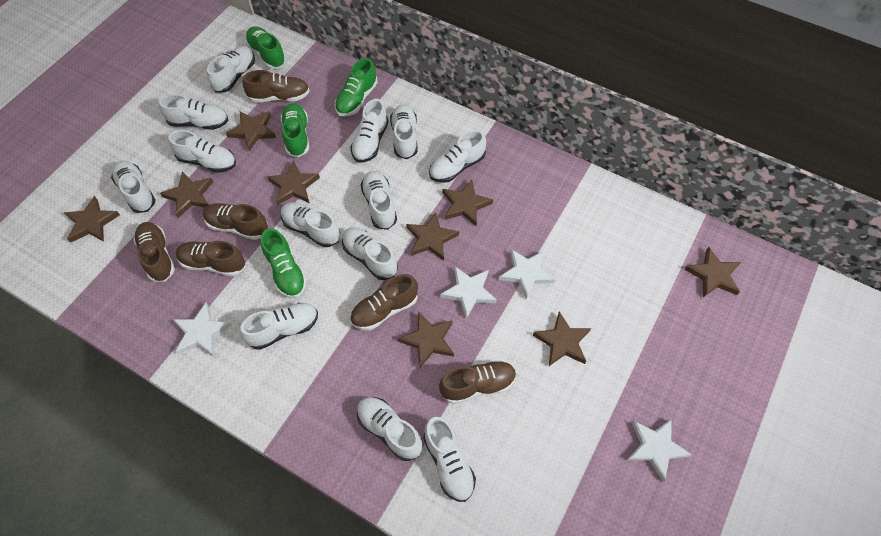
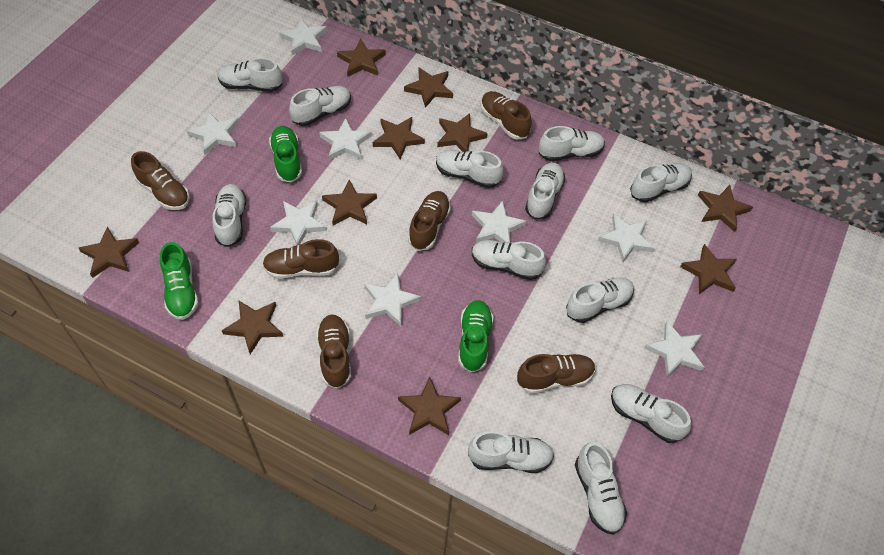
brown star: [64,196,120,243] [160,172,213,218] [226,111,276,151] [268,161,320,205] [398,311,454,368] [406,212,459,261] [443,180,493,226] [533,311,591,366] [684,247,741,298] = 9 -> [79,227,139,278] [222,301,283,354] [322,180,377,225] [337,39,386,77] [373,117,425,159] [398,377,461,435] [404,67,453,108] [437,113,488,152] [680,244,737,294] [698,185,753,232] = 10
green shoe: [245,26,286,69] [261,228,307,298] [281,103,309,157] [335,58,378,117] = 4 -> [160,242,198,320] [269,126,302,183] [458,300,494,373] = 3
white shoe: [111,161,155,213] [159,94,228,130] [168,130,236,173] [207,46,255,93] [240,303,318,350] [281,203,340,247] [342,227,398,280] [350,99,389,163] [357,397,423,461] [361,171,397,230] [390,105,418,159] [423,416,476,502] [429,130,486,183] = 13 -> [212,184,247,247] [218,58,282,92] [289,86,351,126] [436,150,503,188] [468,431,554,473] [472,240,546,280] [525,163,565,219] [539,126,605,161] [566,277,634,323] [575,442,627,535] [611,384,691,443] [630,163,692,203] = 12
white star: [173,303,232,356] [440,267,497,319] [499,249,555,299] [627,418,692,482] = 4 -> [187,111,239,155] [270,201,327,245] [279,18,327,55] [319,118,372,160] [364,273,421,326] [472,200,526,243] [598,213,655,262] [644,321,704,377] = 8

